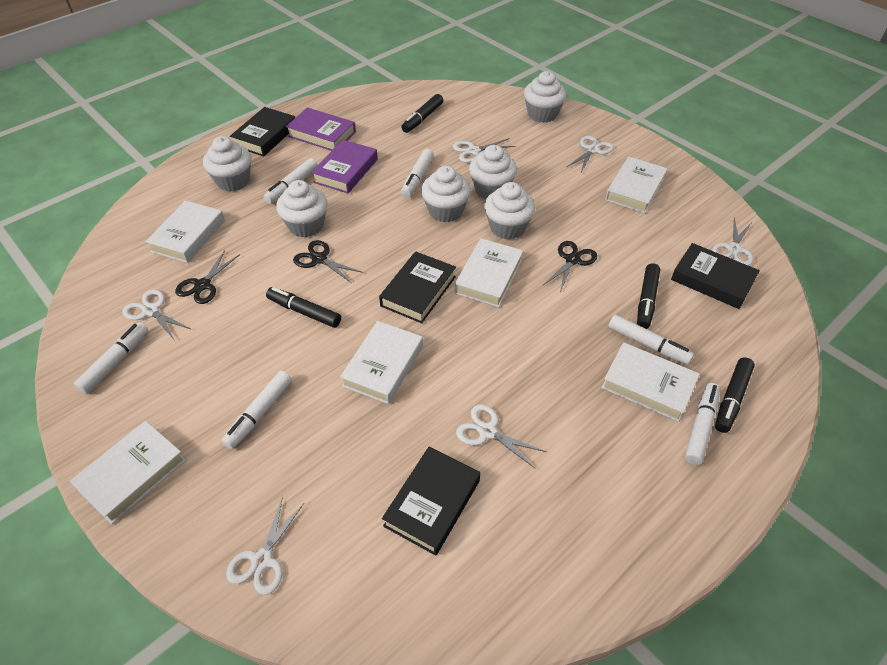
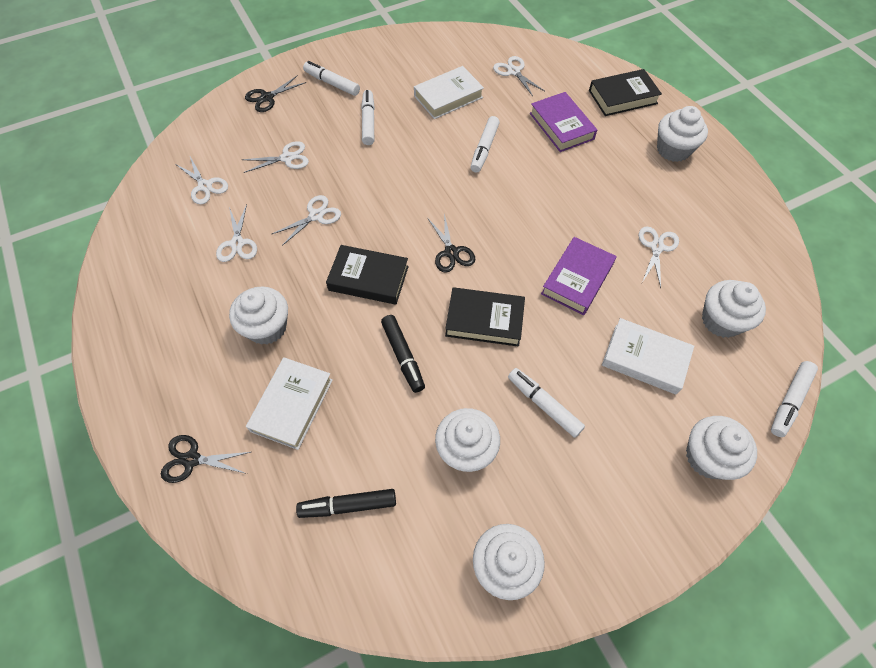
black book: [230,107,295,157] [379,251,456,323] [382,447,480,556] [671,243,760,309] = 4 -> [326,245,409,305] [445,287,525,347] [589,69,662,116] = 3
black marker: [266,287,341,328] [401,94,443,133] [637,263,660,329] [715,358,755,433] = 4 -> [296,489,396,518] [381,315,425,393] = 2
white book: [70,421,186,524] [145,200,225,263] [340,321,423,404] [455,238,523,307] [602,342,700,422] [605,157,668,213] = 6 -> [246,357,333,450] [414,66,484,119] [602,318,694,395] = 3
white marker: [73,322,148,394] [221,371,292,449] [263,158,318,204] [401,149,434,198] [608,315,694,365] [685,383,720,465] = 6 -> [303,61,360,96] [361,90,375,145] [470,116,500,173] [508,368,585,438] [771,361,818,437] = 5

